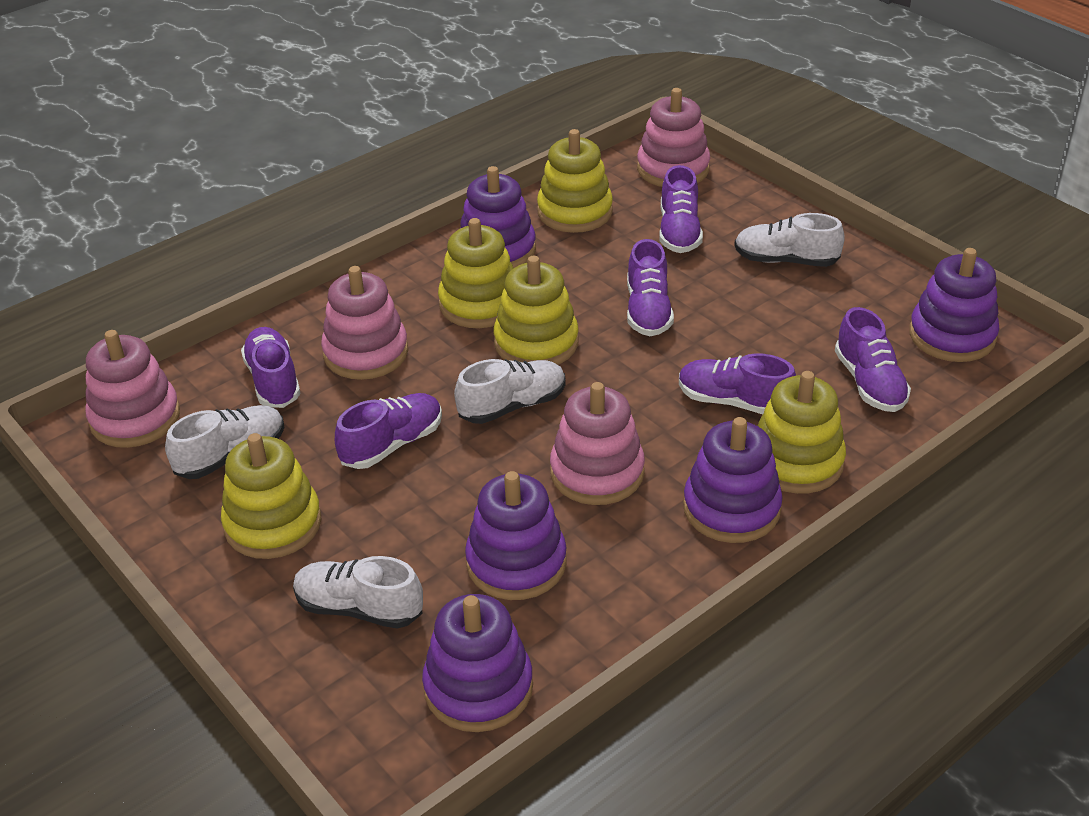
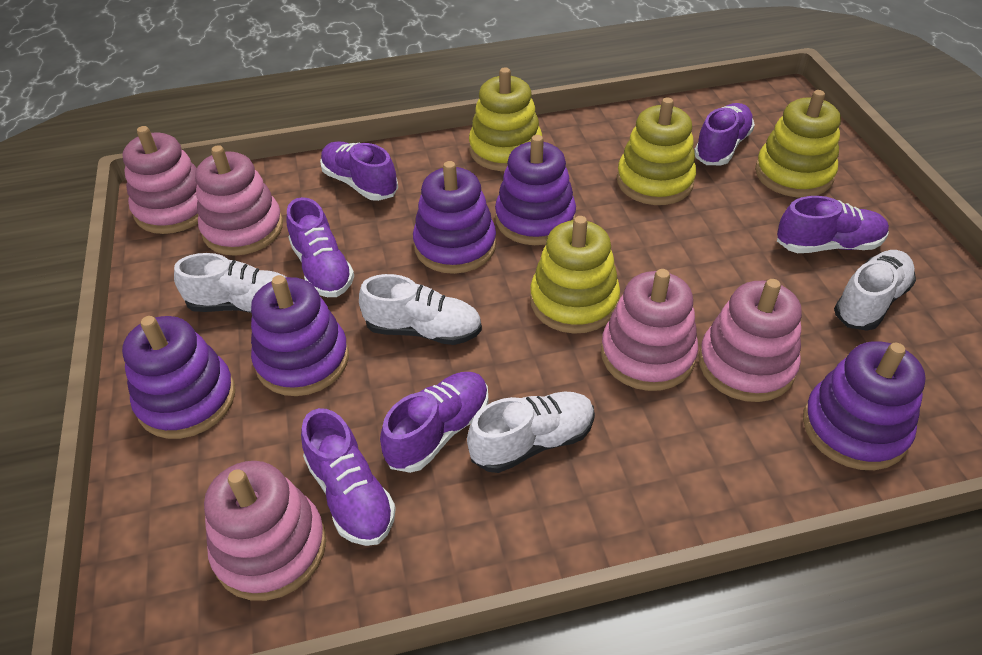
pink stacking toy: [86,330,180,448] [321,266,408,380] [550,382,645,505] [637,88,710,187] = 4 -> [122,126,198,234] [195,145,283,256] [204,461,326,601] [601,269,698,391] [699,279,802,402] = 5
yellow stacking toy: [221,433,321,559] [438,218,513,328] [493,256,579,365] [537,129,613,233] [758,371,846,494] = 5 -> [469,67,542,171] [530,216,620,334] [617,97,696,205] [755,90,841,197] = 4

